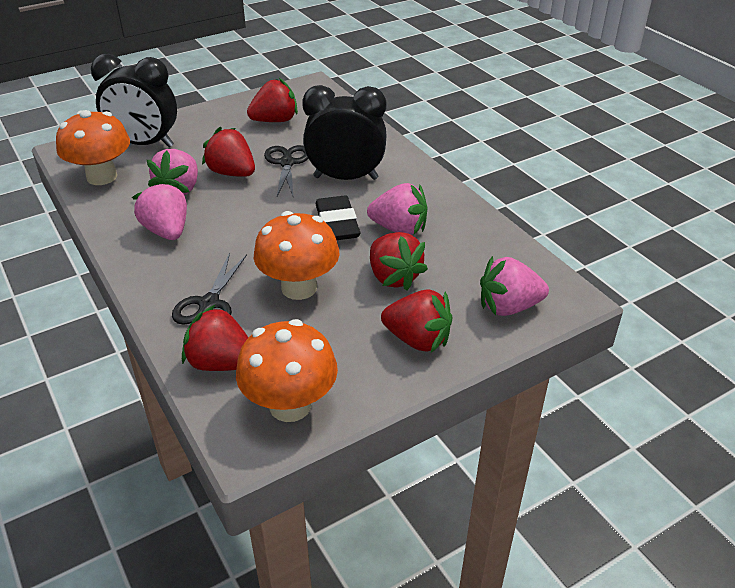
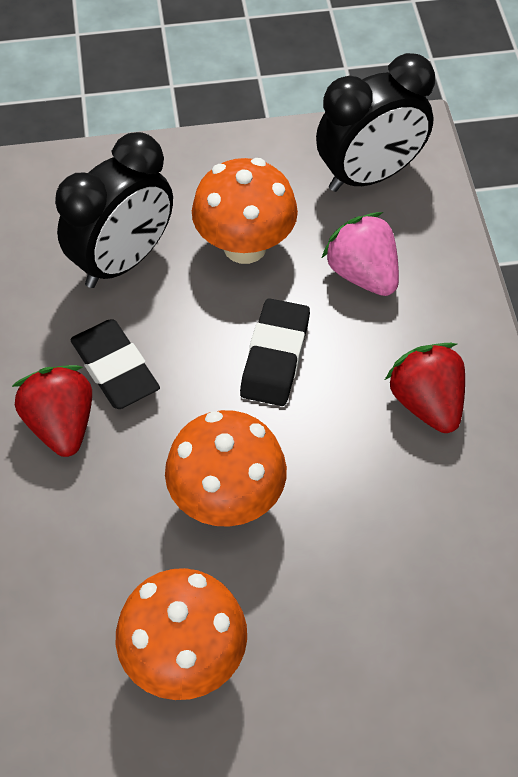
black eraser: [316,195,361,240] = 1 -> [70,319,160,409] [240,298,310,406] = 2
black scissors: [172,253,247,325] [264,145,308,198] = 2 -> none = 0
pink strawberry: [132,181,187,240] [147,149,198,195] [367,183,428,235] [480,256,549,316] = 4 -> [322,212,399,296] = 1
red strawberry: [182,305,249,371] [202,127,255,177] [247,78,298,122] [370,232,428,290] [381,289,452,353] = 5 -> [12,365,92,457] [385,343,465,433] = 2

